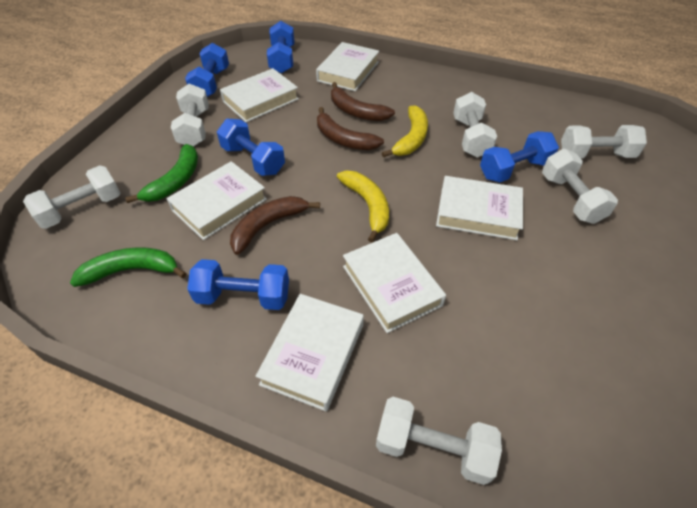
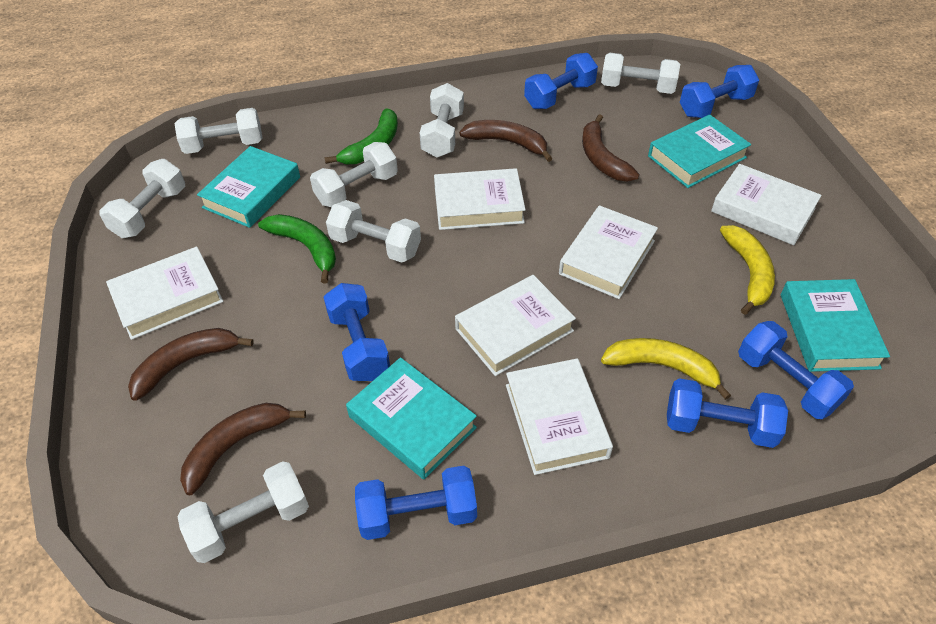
blue dumbbell: [185,43,229,97] [187,259,289,310] [217,119,285,176] [267,21,294,73] [480,131,559,182] = 5 -> [324,283,390,381] [355,466,477,540] [524,53,598,109] [667,378,788,448] [680,65,759,118] [738,321,854,419] = 6
brown banana: [230,196,320,255] [317,107,384,150] [331,82,395,121] = 3 -> [128,328,254,401] [180,403,306,495] [459,120,553,162] [582,114,639,182] = 4
turquoise book: none = 0 -> [197,146,300,228] [346,357,477,479] [648,115,751,188] [781,279,890,372] = 4
white dumbbell: [23,165,120,229] [171,84,209,146] [376,397,502,485] [453,92,497,157] [542,149,618,224] [561,125,647,158] = 6 -> [99,159,185,238] [174,108,263,154] [177,461,309,563] [310,142,398,207] [326,200,421,263] [420,83,464,157] [601,53,680,94] = 7

